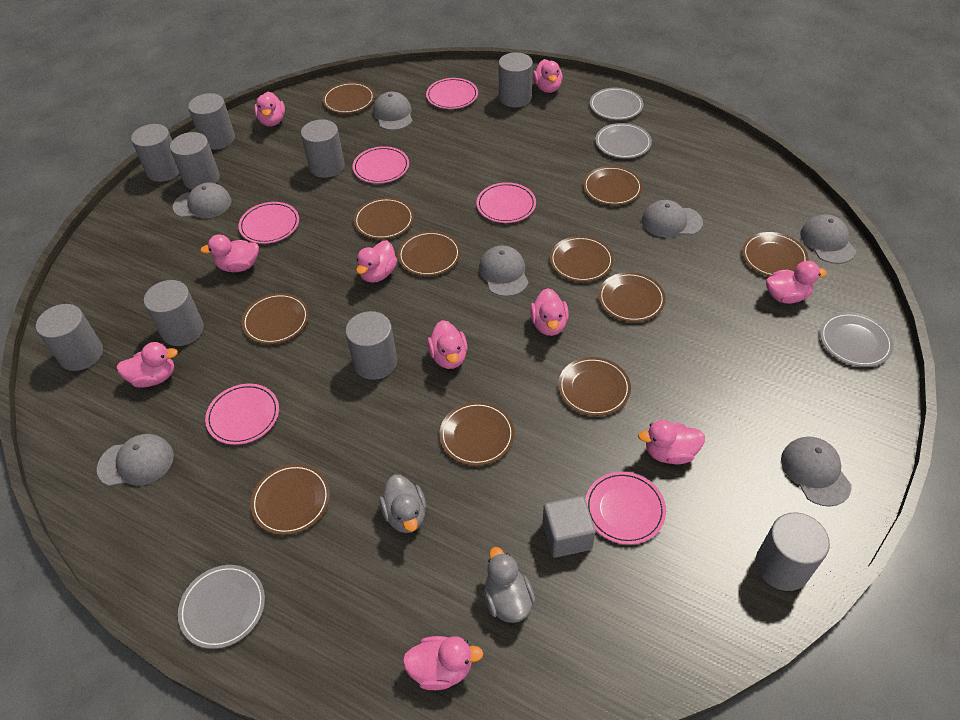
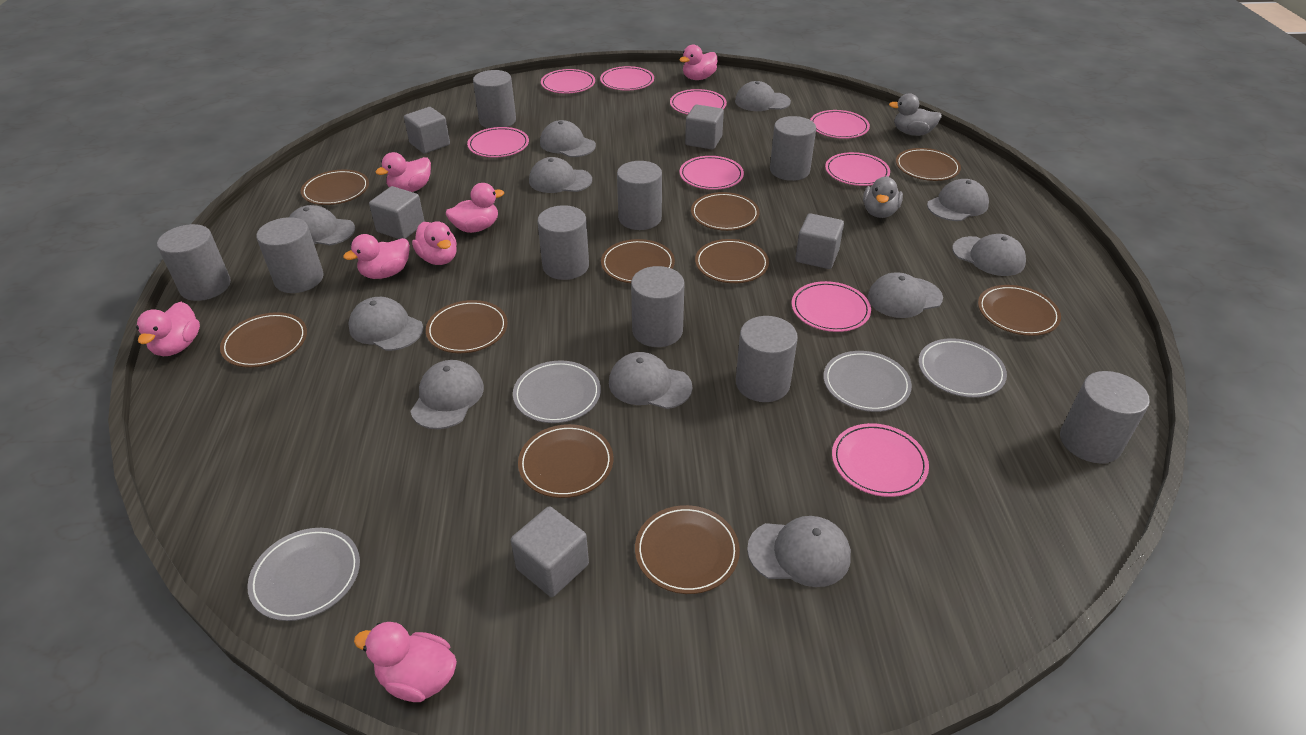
brown plate: [242,293,309,344] [250,464,330,535] [322,82,375,114] [354,198,414,239] [398,231,461,276] [440,402,515,466] [550,236,614,282] [558,357,631,416] [583,166,643,205] [598,272,666,322] [742,232,808,276] = 11 -> [220,312,307,368] [301,170,369,205] [426,300,508,353] [518,424,613,498] [601,239,675,283] [635,505,740,594] [691,192,759,231] [695,239,769,283] [896,148,961,181] [978,285,1061,336] = 10
grey cap: [97,434,174,486] [173,183,232,218] [373,92,413,130] [479,245,529,297] [642,200,703,238] [781,437,852,507] [800,214,856,264] = 7 -> [289,205,355,245] [348,297,423,351] [410,360,484,429] [529,157,592,193] [540,120,596,157] [609,352,692,409] [735,81,791,111] [747,516,851,587] [868,272,943,318] [927,179,989,221] [952,234,1026,276] = 11
grey cube: [543,496,596,558] = 1 -> [369,186,425,239] [404,107,450,154] [511,506,589,597] [685,105,724,150] [795,213,844,269] = 5
pink duck: [116,342,178,388] [200,234,259,272] [254,92,285,126] [356,240,397,283] [402,636,484,690] [427,320,468,369] [530,288,569,336] [533,59,563,93] [638,420,705,464] [766,261,827,304] = 10 -> [136,302,200,356] [343,234,410,279] [354,622,457,702] [376,152,431,192] [412,221,457,265] [446,183,504,233] [680,45,717,80] = 7
pink plate: [205,384,279,445] [238,202,299,244] [353,146,409,183] [426,78,478,109] [476,182,536,223] [585,471,666,545] = 6 -> [467,127,529,158] [541,69,595,93] [600,66,654,91] [670,89,727,115] [679,156,744,190] [792,281,871,332] [810,110,870,139] [825,152,890,186] [832,423,929,497] = 9

